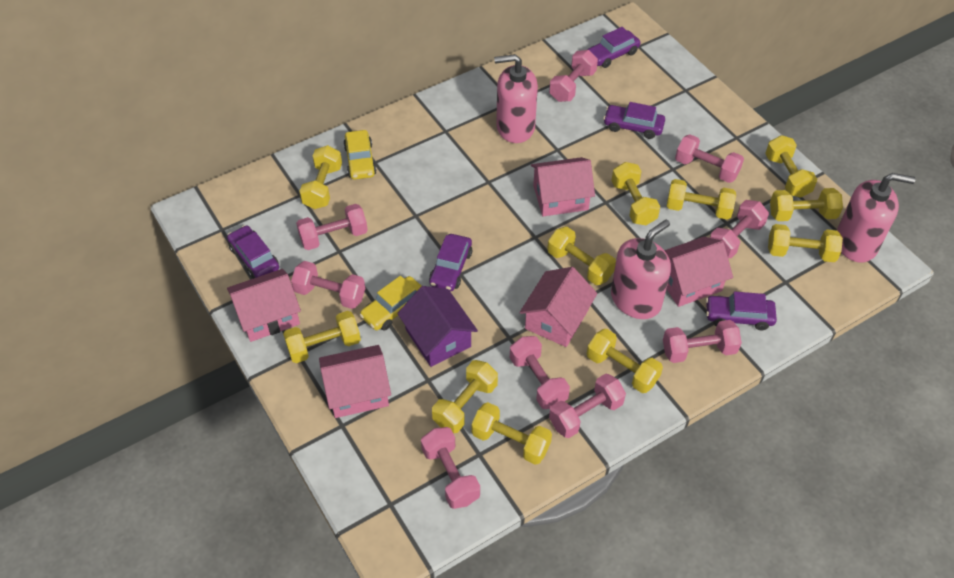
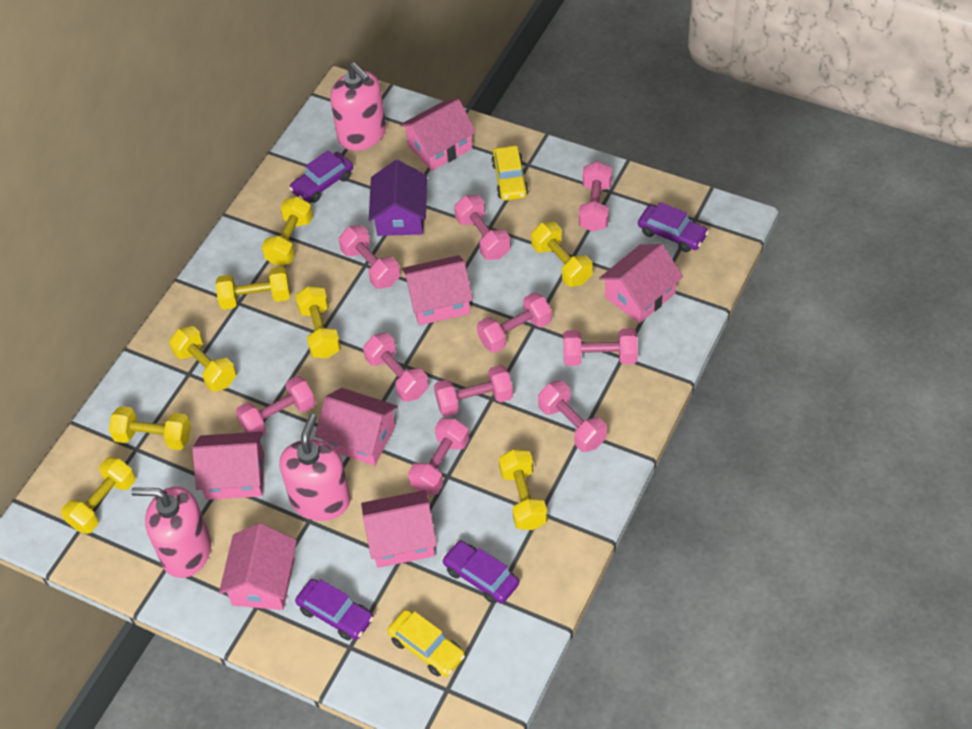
pink dumbbell: [291,261,365,309] [296,204,368,250] [421,427,480,509] [510,336,570,409] [549,50,598,102] [549,374,626,438] [663,320,742,363] [675,134,744,183] [710,200,769,258] = 9 -> [236,376,316,435] [339,225,400,289] [363,333,428,402] [408,418,469,495] [434,365,513,417] [454,195,511,260] [477,292,552,353] [538,381,607,452] [563,329,638,366] [579,161,612,232] = 10
pink house: [227,269,301,342] [319,345,391,418] [519,267,597,347] [531,157,595,216] [664,237,733,307] = 5 -> [192,432,264,500] [219,523,297,610] [315,388,398,466] [361,490,437,568] [400,99,476,171] [402,255,473,325] [599,244,683,323] = 7
purple car: [227,225,279,279] [429,234,472,291] [587,27,640,68] [603,102,665,139] [706,292,777,330] = 5 -> [289,150,353,203] [295,579,374,641] [442,541,519,604] [638,202,709,252] = 4
yellow dumbbell: [283,311,361,363] [299,145,342,209] [432,360,498,433] [471,402,552,465] [547,227,616,285] [587,329,663,393] [611,162,660,225] [667,179,736,220] [765,135,817,198] [768,224,843,262] [770,188,843,221] = 11 -> [61,457,135,534] [109,406,191,450] [169,326,236,392] [216,267,290,310] [261,197,313,266] [295,286,341,358] [499,449,548,530] [531,222,592,287] = 8

